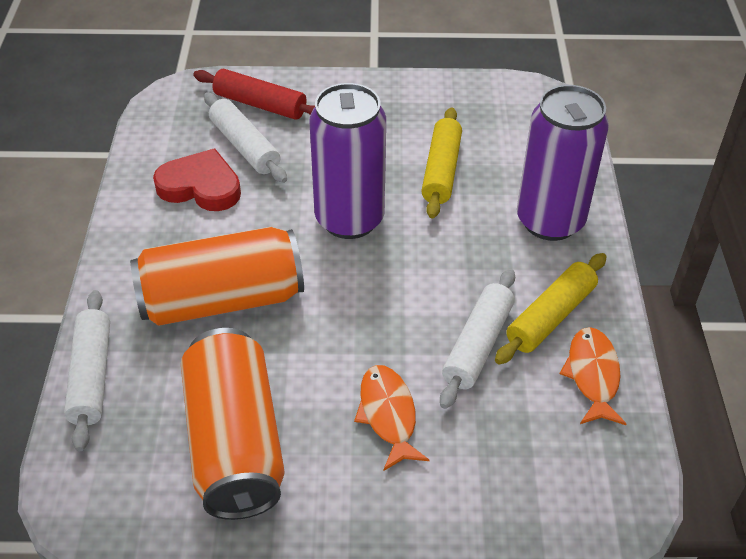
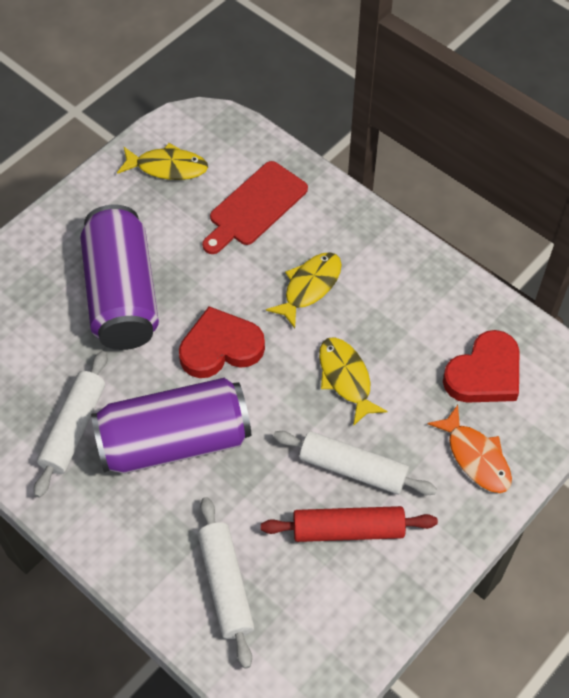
orange can: [130,227,304,326] [181,328,285,520] = 2 -> none = 0
orange fish: [354,365,429,471] [559,327,627,425] = 2 -> [427,405,512,493] = 1
red cutting board: none = 0 -> [202,161,308,254] = 1
red heart: [153,148,241,211] = 1 -> [179,306,265,378] [443,330,519,403] = 2
yellow fish: none = 0 -> [117,143,208,180] [266,252,342,328] [319,337,388,426] = 3
yellow rolling pin: [421,107,462,218] [495,253,607,364] = 2 -> none = 0

